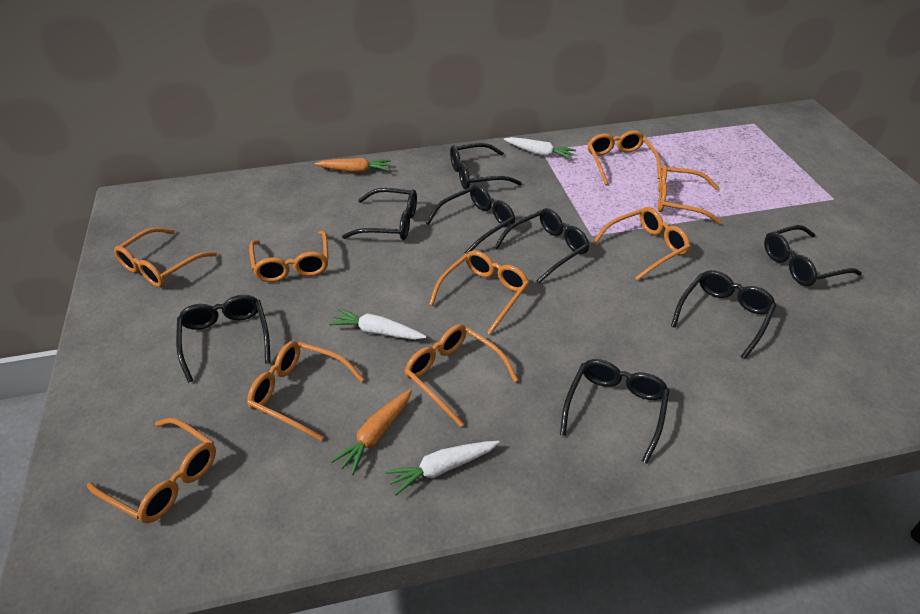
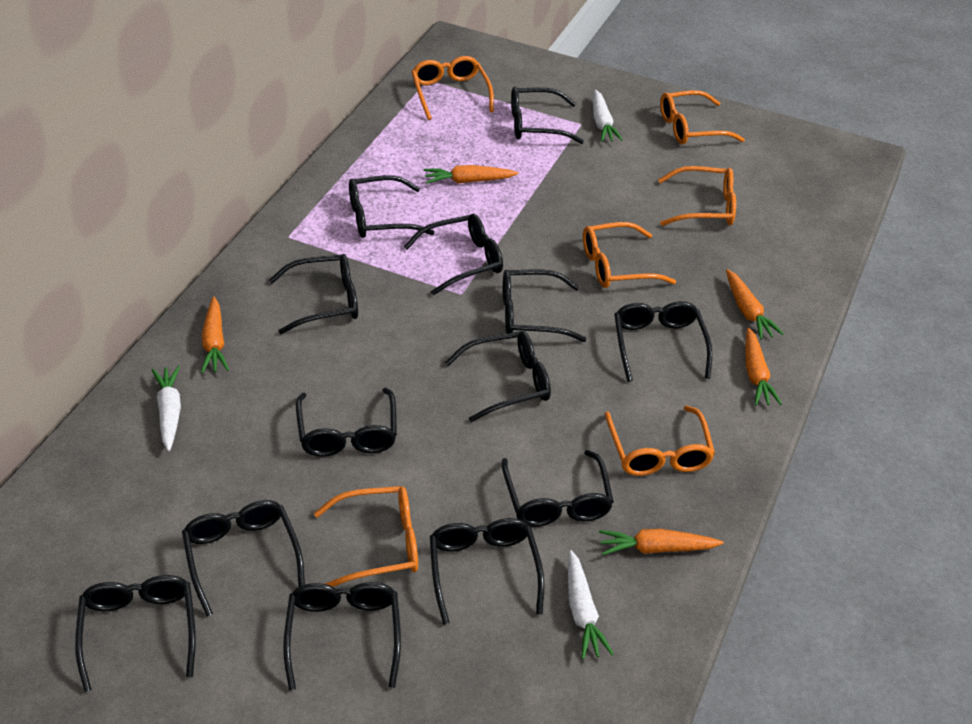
black glasses: [176,295,271,383] [342,188,417,240] [426,185,515,254] [450,143,522,189] [494,208,589,283] [560,359,670,463] [671,270,777,359] [764,225,862,286] = 8 -> [75,575,196,692] [182,500,305,616] [269,254,358,334] [283,582,401,690] [296,388,397,457] [349,175,434,238] [404,214,503,295] [430,518,545,625] [445,331,551,422] [502,450,614,527] [503,269,587,342] [511,87,584,144] [614,301,713,382] = 13
orange carrot: [314,158,391,173] [330,389,412,475] = 2 -> [201,297,229,373] [424,165,519,184] [599,529,723,555] [726,269,784,340] [745,328,782,405] = 5
orange glasses: [87,418,216,523] [114,227,217,287] [247,341,364,441] [249,231,329,282] [404,324,518,427] [429,250,529,335] [587,130,661,185] [592,207,690,281] [658,165,722,224] = 9 -> [314,486,418,587] [411,56,494,120] [583,222,676,288] [605,406,715,476] [658,166,736,226] [660,90,745,145] = 6

